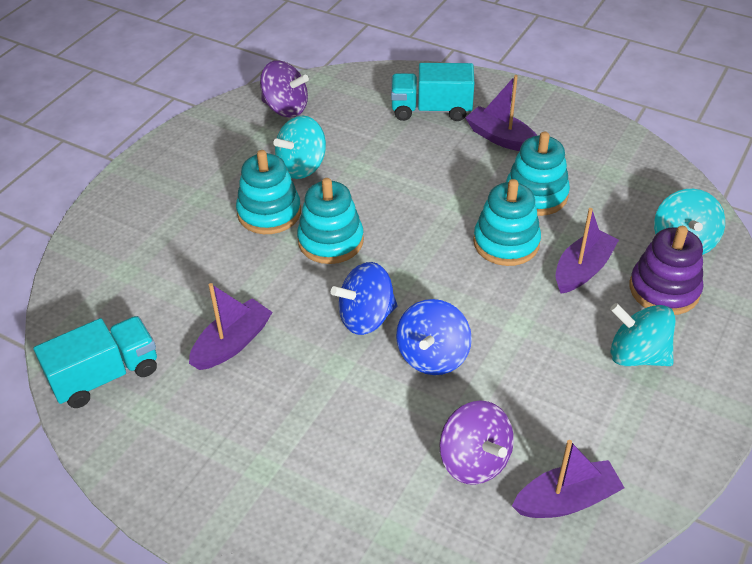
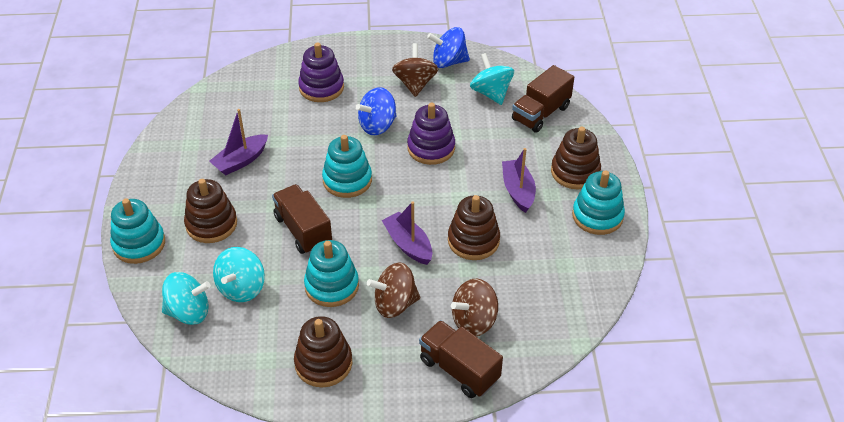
brown spinning top: none = 0 -> [367,262,420,318] [392,43,438,97] [451,279,498,336] = 3
brown stacking toy: none = 0 -> [184,179,237,243] [294,316,352,388] [448,195,500,260] [551,127,601,189] = 4
brown truck: none = 0 -> [272,184,332,254] [419,320,503,398] [512,65,574,133] = 3
purple boat: [189,283,272,370] [465,75,538,151] [512,440,624,518] [555,208,619,294] = 4 -> [209,109,268,175] [382,202,432,265] [502,148,536,213] = 3
purple spinning top: [260,60,309,117] [439,400,514,485] = 2 -> none = 0
purple stacking toy: [629,226,703,315] = 1 -> [298,43,344,102] [407,103,455,165] = 2
turquoise truck: [34,316,157,408] [391,63,474,121] = 2 -> none = 0

